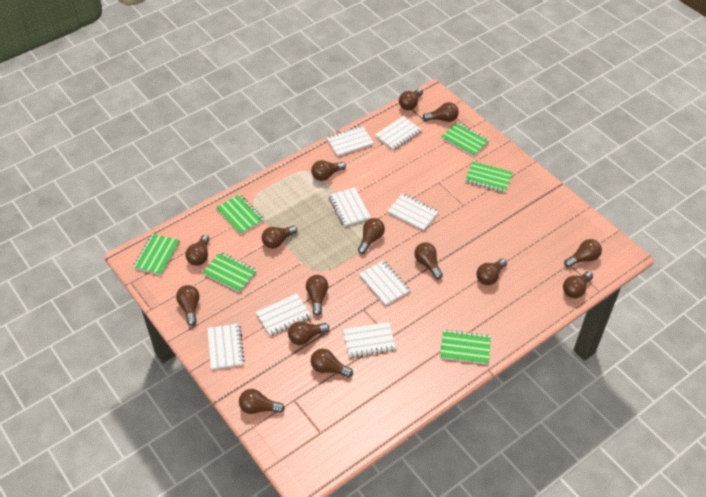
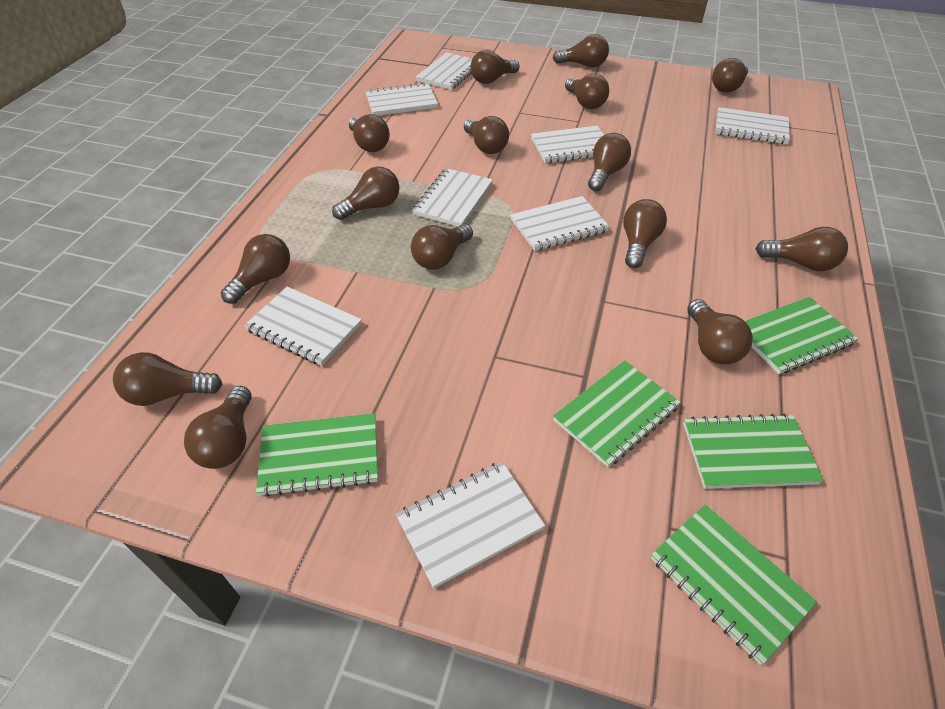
green notebook: [133,234,179,275] [202,252,257,293] [216,194,264,235] [440,330,491,365] [441,122,489,157] [465,161,513,193] = 6 -> [256,413,378,497] [553,360,681,467] [651,504,817,665] [684,413,824,489] [745,297,858,374] = 5

